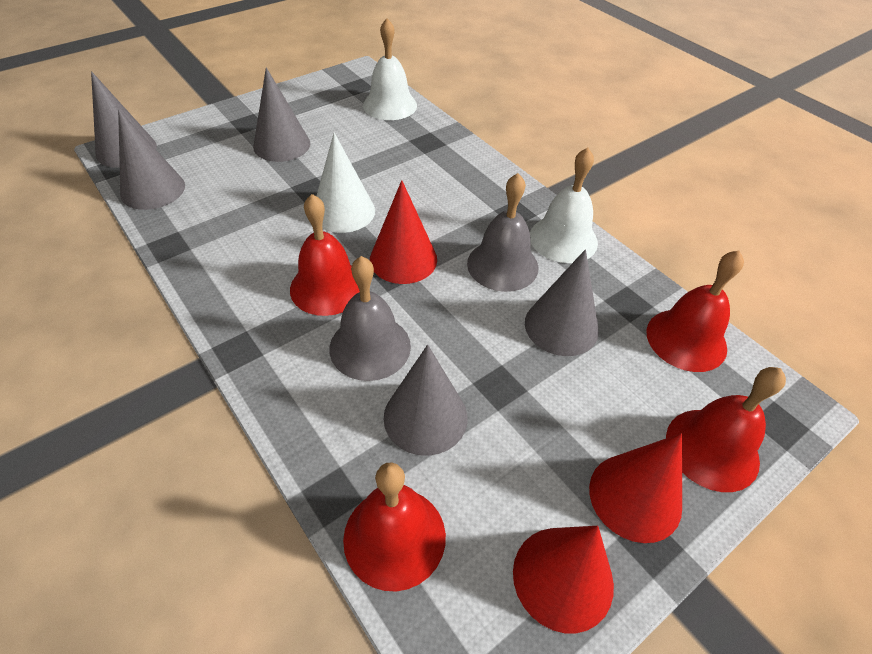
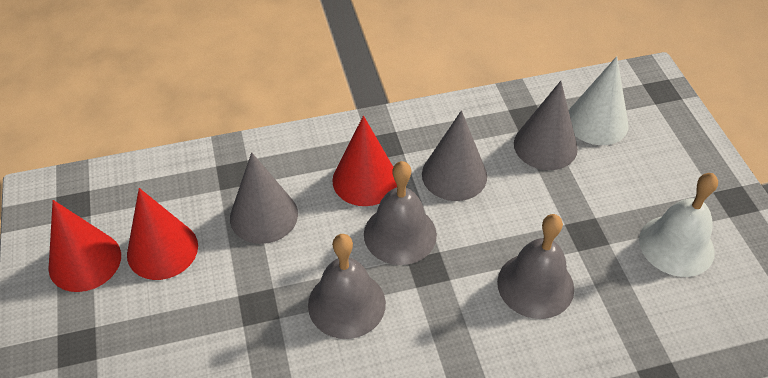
grey bell: [329,256,411,381] [467,173,538,292] = 2 -> [308,234,386,339] [364,161,437,265] [497,214,574,319] = 3
grey cone: [91,71,157,168] [118,110,185,210] [253,67,311,162] [383,345,468,456] [525,249,599,356] = 5 -> [230,152,298,244] [422,110,487,201] [514,81,578,170] = 3
red bell: [290,194,360,316] [343,462,446,591] [646,251,744,372] [666,367,786,492] = 4 -> none = 0
white bell: [363,18,417,120] [530,148,598,263] = 2 -> [639,173,718,277] = 1

